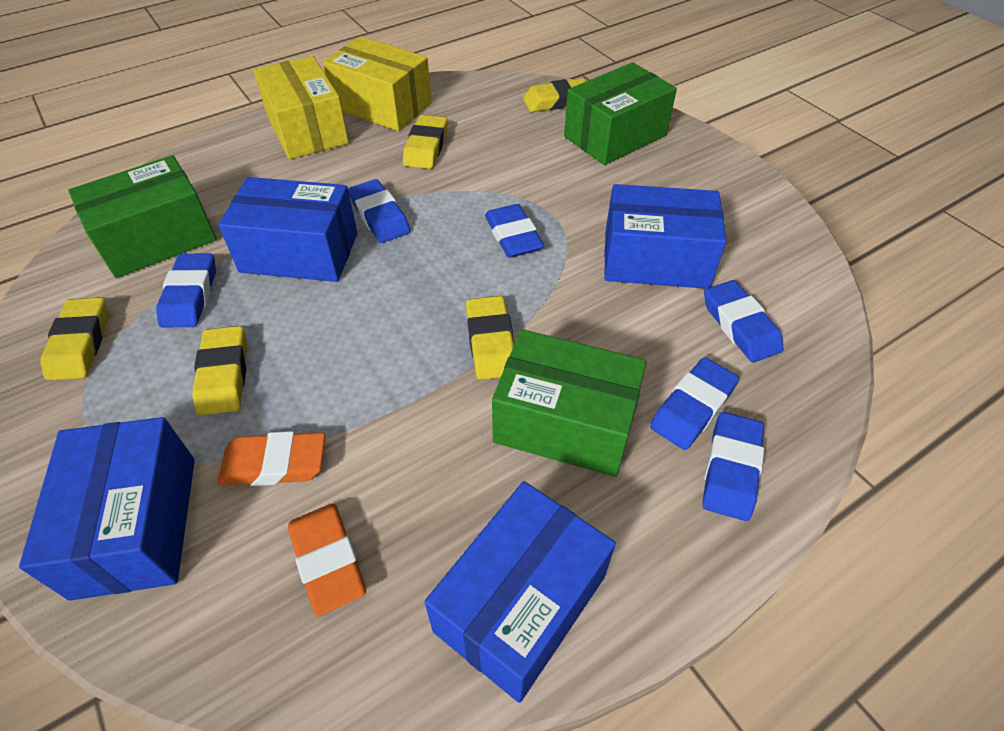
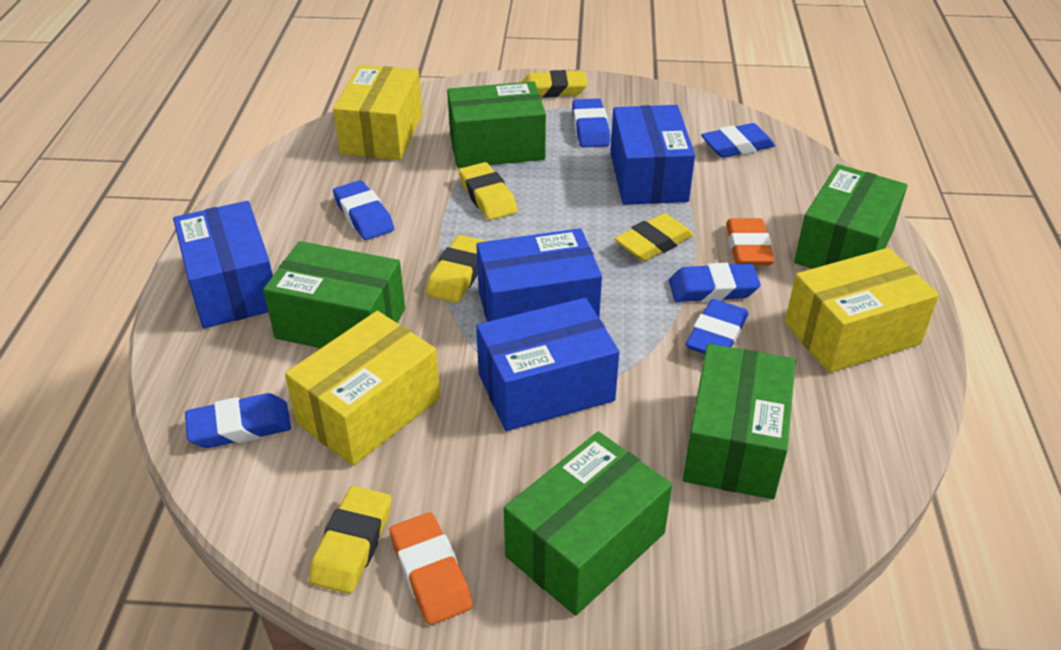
green box: [68,155,217,278] [492,329,647,477] [564,62,677,165] = 3 -> [263,241,405,348] [447,81,546,168] [504,431,672,616] [683,344,796,499] [794,164,907,269] = 5
yellow box: [254,56,349,159] [323,37,432,131] = 2 -> [285,311,440,466] [333,65,422,160] [785,248,939,373] = 3

